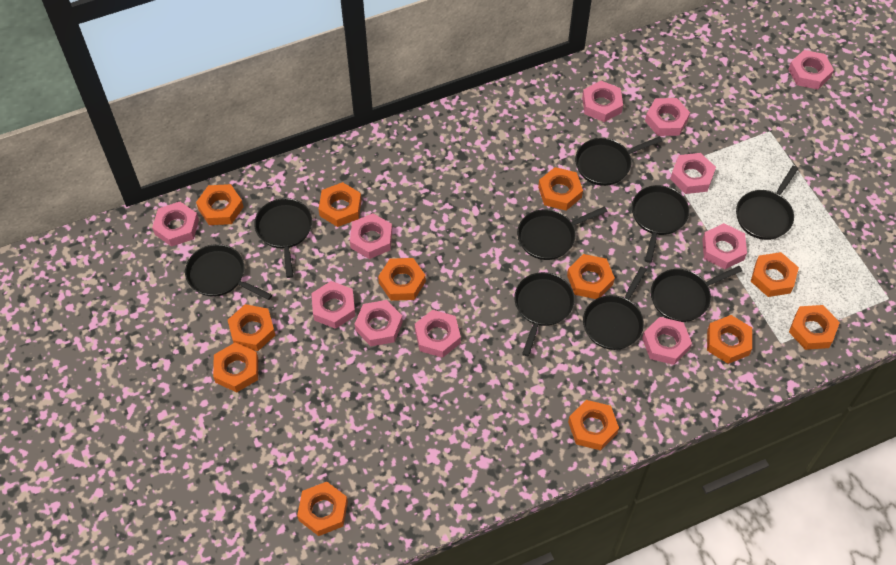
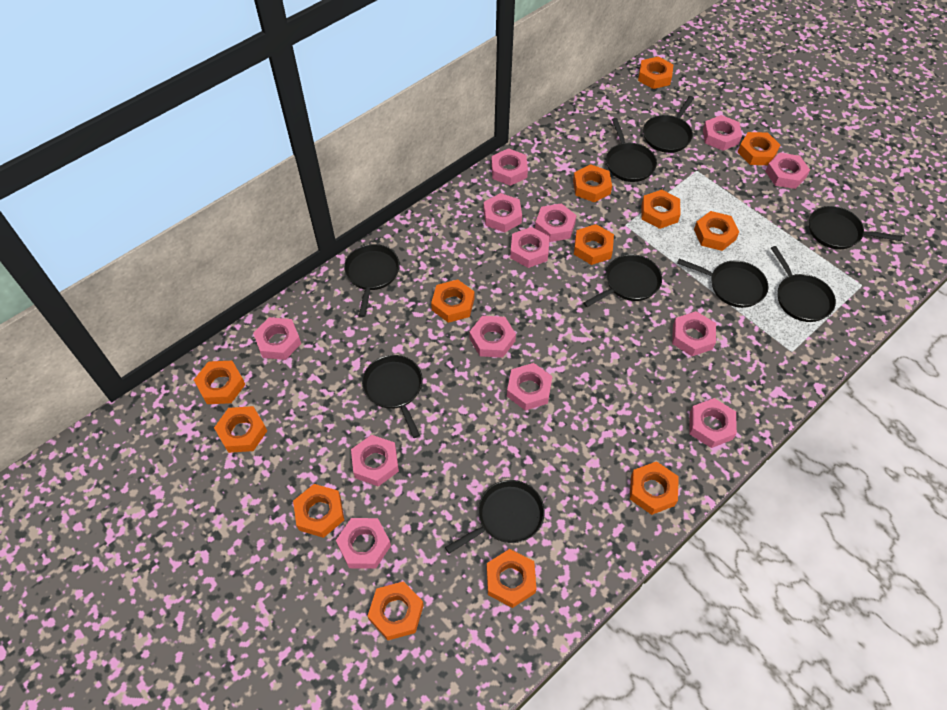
orange nut: [196,184,244,225] [213,342,258,392] [228,304,275,351] [297,482,348,536] [319,182,361,227] [378,258,426,301] [538,167,583,210] [567,254,615,299] [568,400,619,450] [707,315,752,364] [751,252,799,297] [789,305,840,350] = 12 -> [194,361,245,404] [214,406,267,453] [293,484,344,538] [368,581,424,640] [431,279,474,323] [487,549,537,608] [573,164,612,203] [574,224,614,265] [630,461,679,515] [638,57,674,89] [642,190,681,229] [694,211,739,251] [738,132,780,165] = 13
pink nut: [152,202,199,247] [311,281,355,329] [350,213,392,259] [355,300,403,346] [415,310,461,358] [582,81,623,122] [642,317,692,365] [645,98,690,136] [670,153,716,194] [702,223,747,269] [788,50,834,89] = 11 -> [253,317,301,360] [336,518,391,569] [351,435,399,487] [469,316,516,358] [484,193,522,232] [491,148,528,186] [507,363,552,411] [510,227,549,268] [535,203,577,242] [672,311,716,356] [689,398,737,448] [703,115,742,151] [765,153,810,189] = 13

